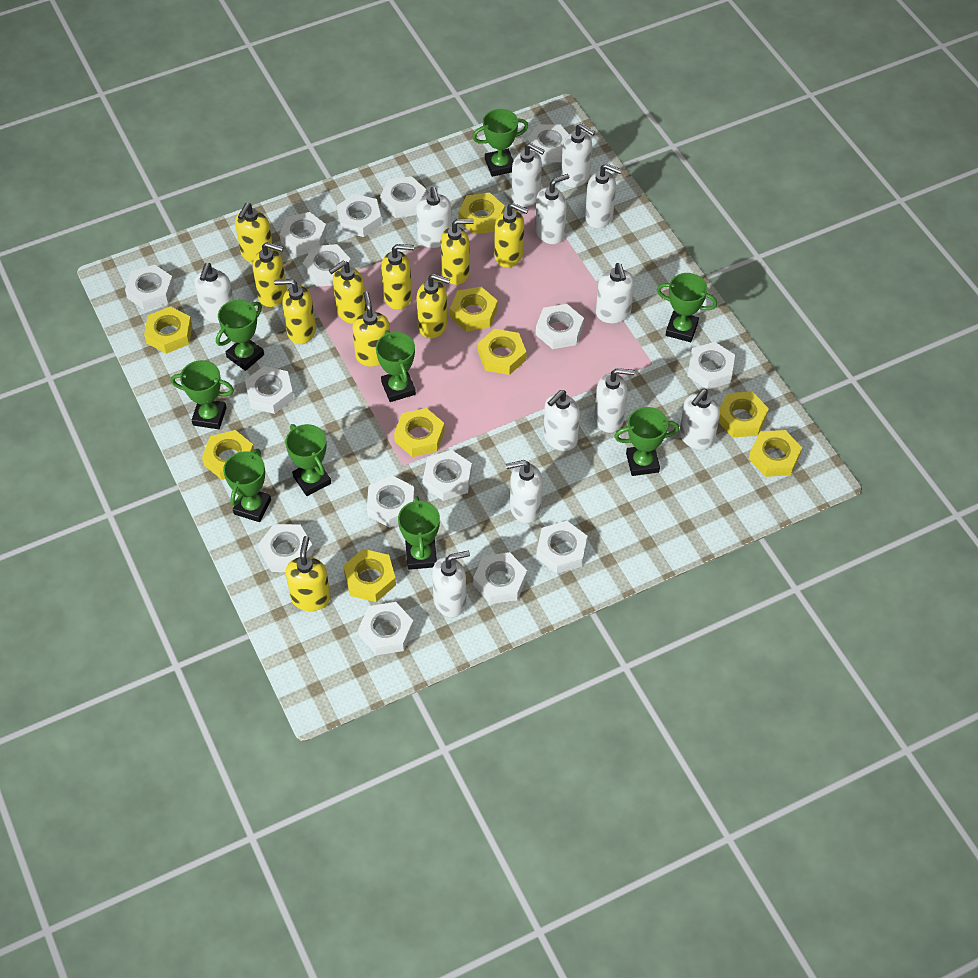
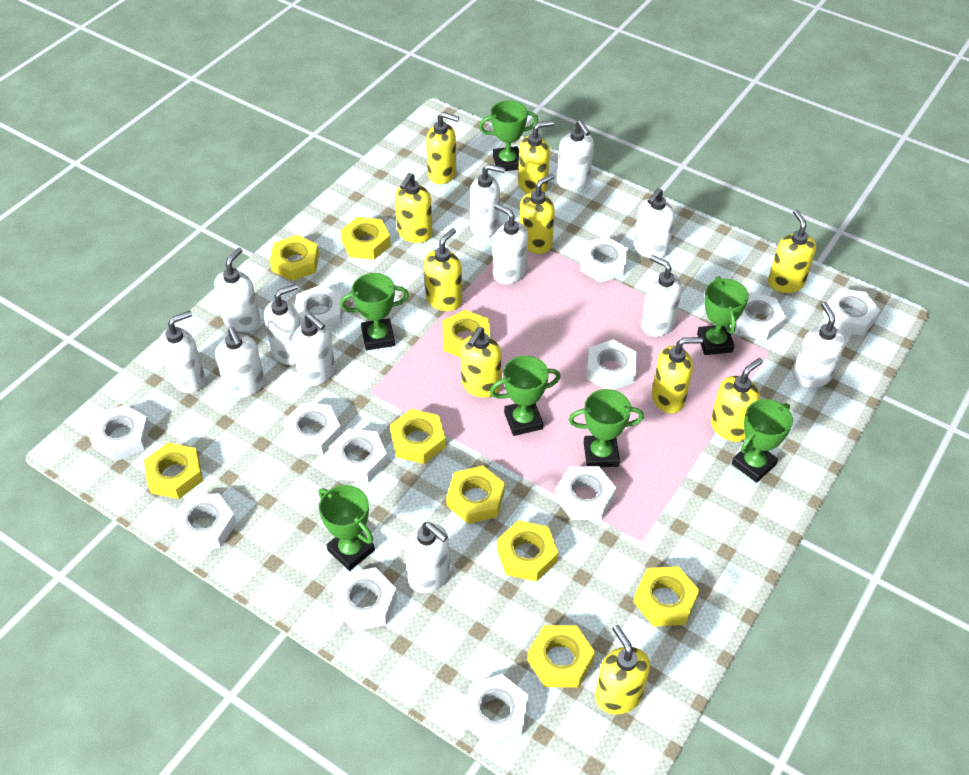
green trophy: [171,360,234,429] [216,300,264,371] [223,449,271,522] [285,424,331,496] [376,330,416,402] [398,496,440,570] [472,109,528,177] [614,407,679,476] [657,273,717,342] = 9 -> [318,485,375,571] [340,273,409,350] [479,100,538,171] [490,356,561,436] [569,389,644,467] [697,276,749,355] [732,399,793,483] = 7
white nut: [125,265,174,310] [245,366,294,414] [258,524,313,572] [280,212,327,256] [303,244,351,287] [337,194,382,237] [358,602,414,655] [367,475,415,528] [380,176,427,218] [423,450,472,501] [473,552,527,604] [527,124,569,162] [536,304,584,349] [536,521,587,573] [687,342,735,390] = 15 -> [90,405,150,461] [171,493,237,551] [283,403,342,455] [294,285,343,329] [329,428,388,483] [332,567,397,631] [463,674,528,747] [555,466,616,520] [580,237,628,283] [586,339,637,390] [736,292,786,341] [823,289,880,336] = 12

